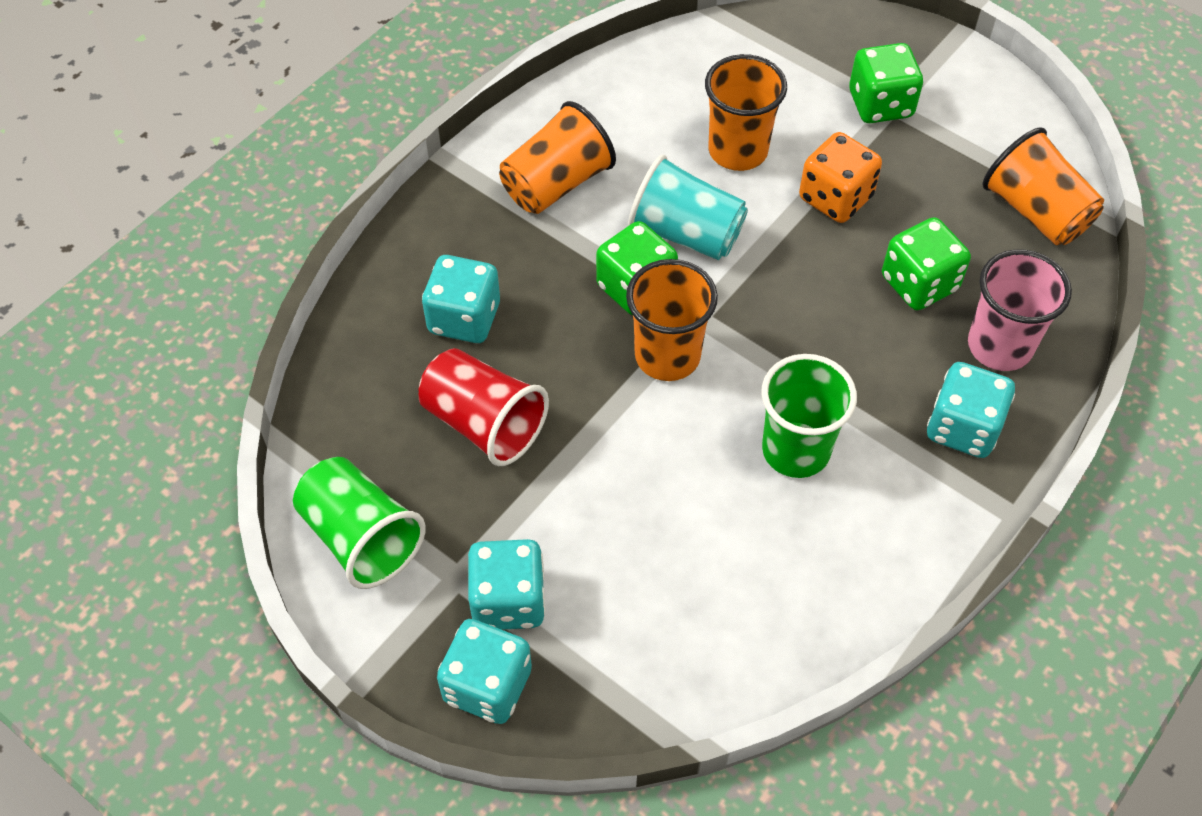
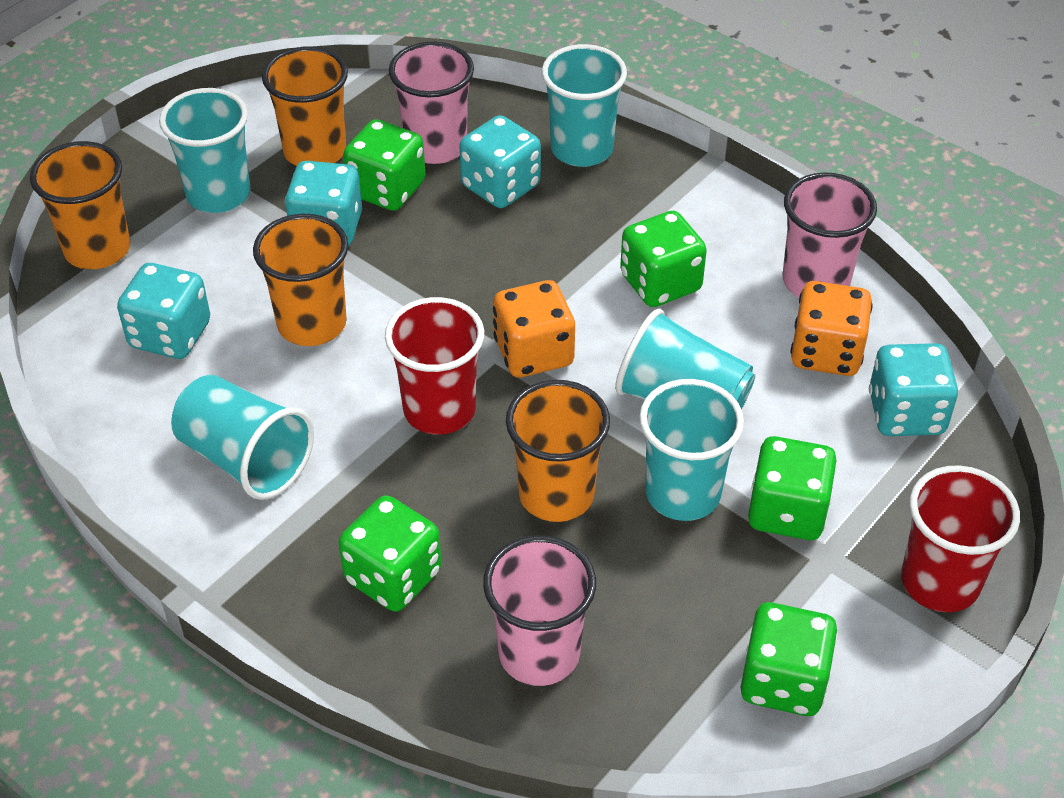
green cup: [293,457,426,589] [761,354,857,478] = 2 -> none = 0
green dice: [596,221,678,315] [849,43,923,123] [882,217,971,310] = 3 -> [338,495,442,612] [343,119,425,211] [620,211,707,307] [741,602,838,716] [748,436,837,540] = 5
orange dice: [799,132,882,223] = 1 -> [493,280,575,378] [790,281,873,376] = 2
pink cup: [968,249,1072,371] = 1 -> [389,41,474,164] [483,535,596,686] [783,172,877,297] = 3
red cup: [419,348,549,466] = 1 -> [385,297,484,434] [901,465,1020,612] = 2
turquoise cup: [628,154,748,260] = 1 -> [159,88,251,213] [171,375,314,500] [542,44,627,167] [615,309,755,410] [639,379,744,521] = 5

